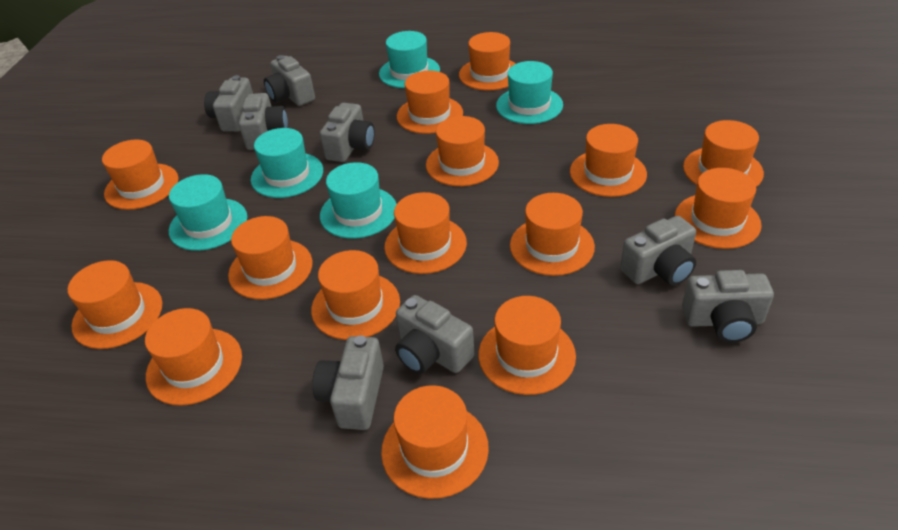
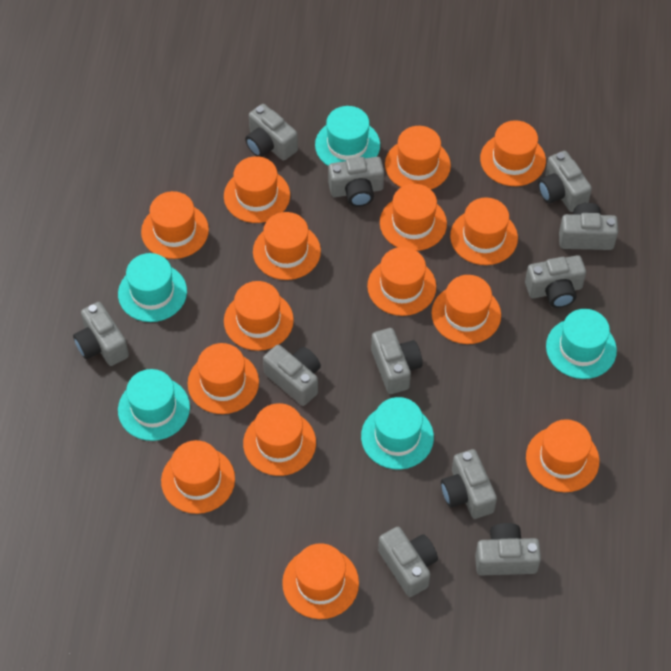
grey camera: [204,75,253,132] [239,93,288,150] [264,55,315,106] [312,336,384,430] [320,103,375,162] [395,295,474,374] [620,216,696,286] [682,270,774,343] = 8 -> [73,302,129,366] [245,104,298,161] [263,345,321,406] [328,157,384,207] [371,328,422,394] [378,527,438,597] [441,449,497,519] [475,523,541,575] [525,255,586,308] [538,151,592,212] [559,203,618,250] = 11

